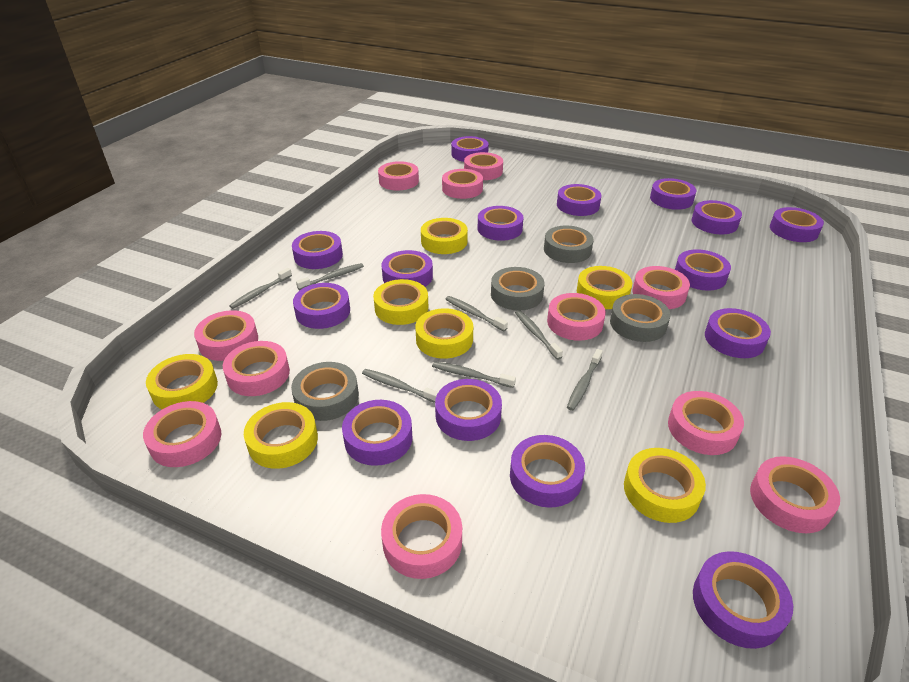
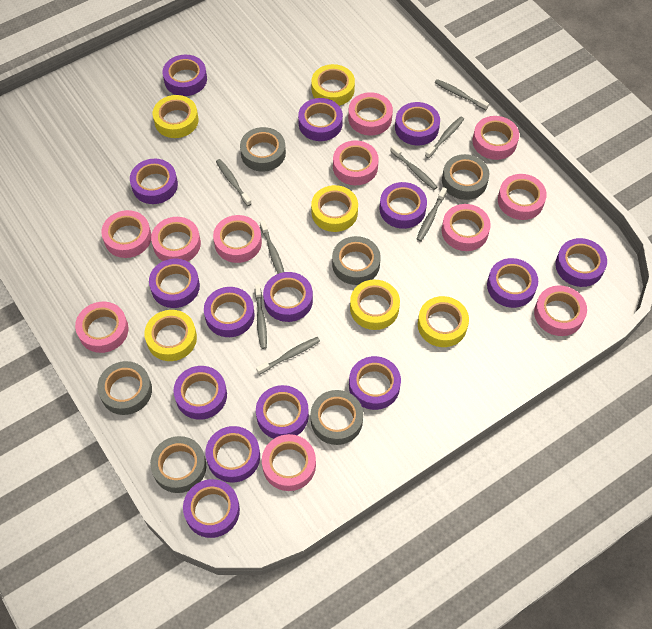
grey tape: [291,362,359,421] [491,267,544,310] [544,225,594,263] [610,294,671,342] = 4 -> [97,361,152,415] [150,436,206,493] [240,127,286,172] [311,390,363,445] [332,236,381,285] [442,154,489,200] = 6
grey toothbrush: [229,268,292,309] [296,263,364,290] [362,369,438,403] [432,362,516,388] [446,296,508,331] [515,310,563,360] [567,349,603,411] = 7 -> [216,159,252,206] [255,284,267,349] [256,337,320,375] [260,220,284,274] [391,145,437,190] [417,187,447,241] [425,116,464,158] [435,79,489,110] = 8
yellow tape: [146,354,218,409] [244,402,318,469] [373,279,428,325] [415,308,473,359] [421,218,468,254] [577,266,632,309] [624,448,706,523] = 7 -> [144,310,197,361] [153,95,198,138] [311,64,355,106] [311,185,358,232] [350,280,400,330] [418,296,469,347] = 6

